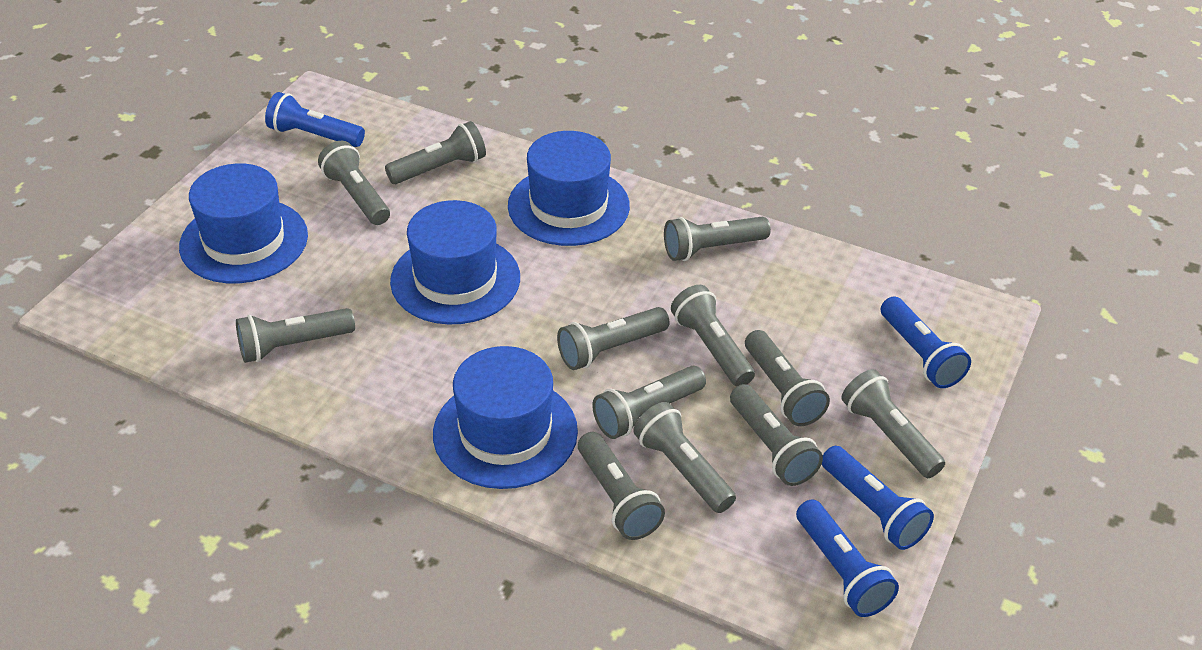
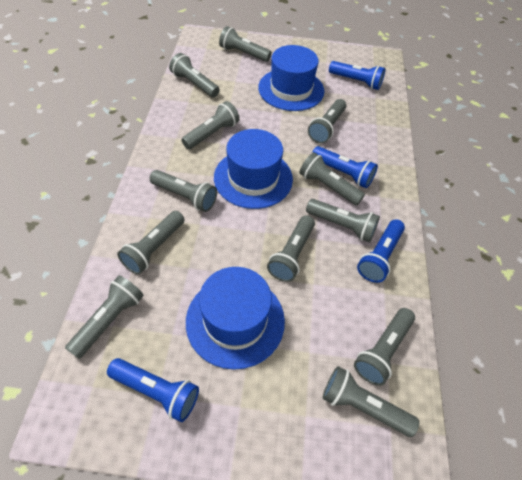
blue hat: [179,163,308,283] [390,200,520,325] [433,346,578,489] [508,131,630,246] = 4 -> [186,267,285,370] [214,129,293,209] [258,45,324,111] = 3

